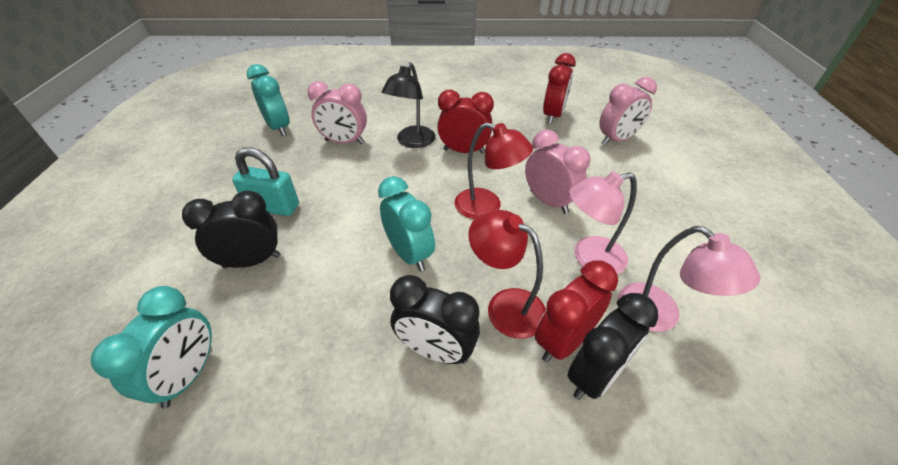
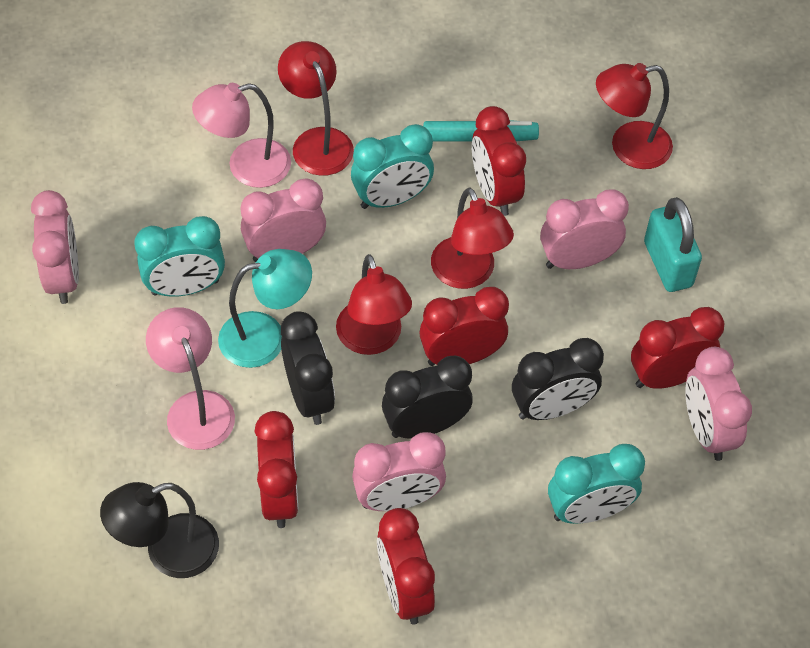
pink clock: [307,81,367,144] [525,129,591,214] [599,77,657,145] = 3 -> [31,190,79,304] [241,178,326,262] [352,432,446,511] [540,189,629,269] [685,347,752,461] = 5
red clock: [437,90,494,154] [535,261,618,363] [543,53,576,124] = 3 -> [255,411,299,528] [377,508,435,625] [420,287,509,366] [472,106,526,216] [631,307,724,389] = 5
red lamp: [455,123,533,219] [468,210,546,339] = 2 -> [278,41,354,176] [336,254,412,355] [431,187,514,289] [596,63,673,169] = 4
turquoise lamp: none = 0 -> [218,249,312,368] = 1
turquoise marker: none = 0 -> [423,120,539,142] = 1

